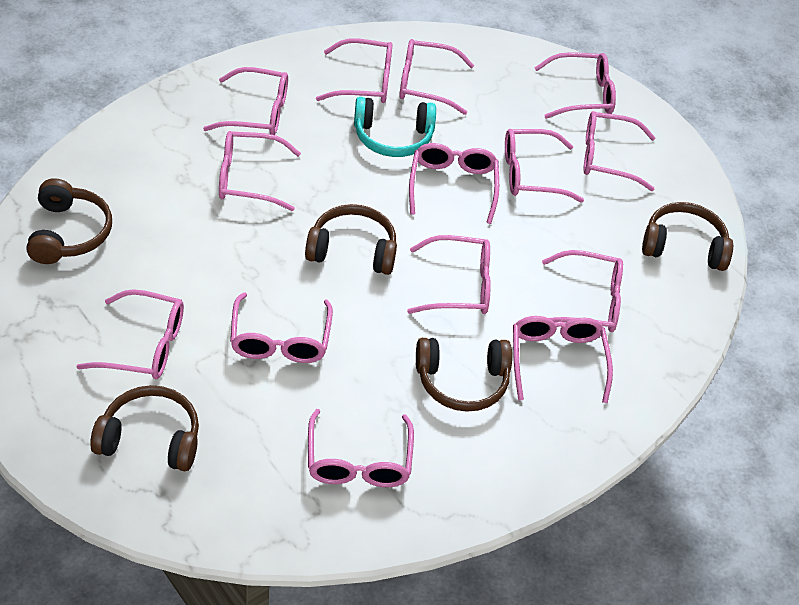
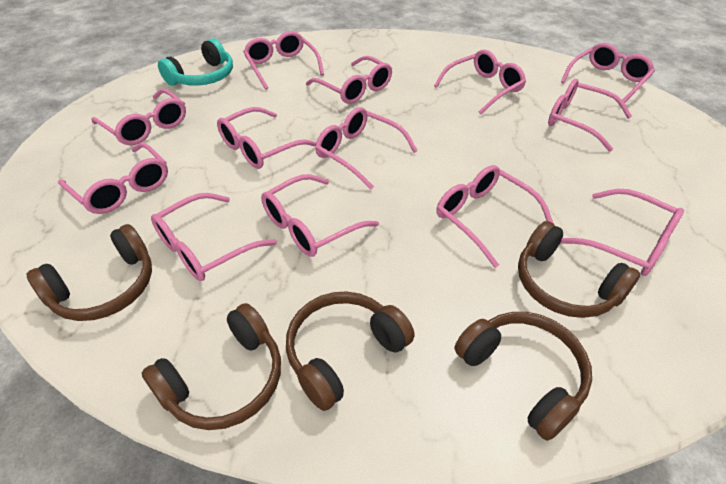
pink glasses: [76,289,184,379] [203,67,288,135] [219,131,301,211] [230,292,333,363] [308,409,414,487] [316,38,393,103] [399,39,474,115] [407,235,491,314] [409,143,499,224] [505,129,584,202] [513,316,613,403] [535,52,616,119] [542,250,623,332] [584,111,656,191] = 14 -> [58,142,168,214] [92,89,186,145] [151,193,277,281] [217,107,316,169] [243,31,324,90] [261,174,379,257] [306,56,392,104] [315,107,418,190] [434,50,526,114] [436,165,554,268] [548,79,632,152] [560,189,684,276] [561,43,655,103] = 13

